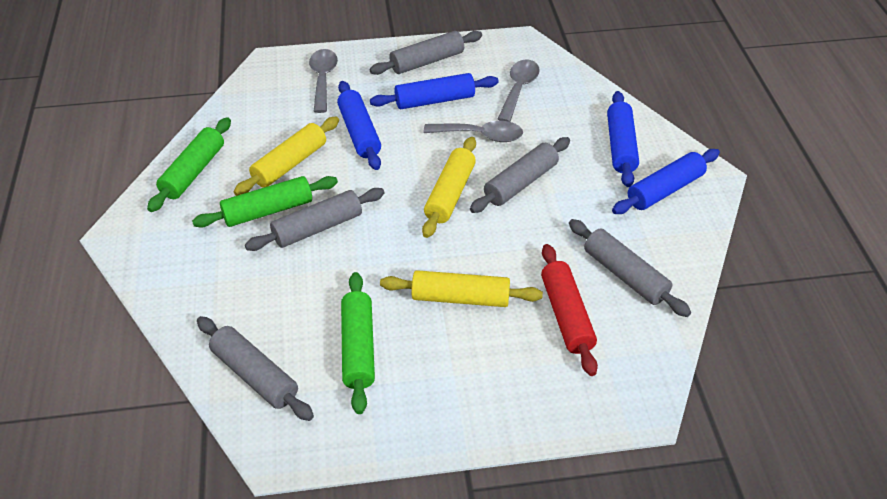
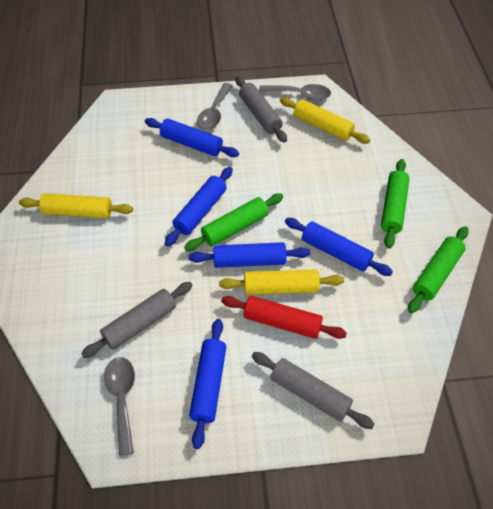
blue rolling pin: [337,81,381,170] [370,73,499,109] [607,91,639,187] [612,149,720,214] = 4 -> [145,118,239,157] [165,167,233,247] [189,242,310,268] [189,319,226,449] [285,218,393,276] = 5
grey rolling pin: [197,316,314,421] [245,188,385,251] [369,31,482,75] [470,137,570,213] [569,219,691,317] = 5 -> [81,282,193,358] [236,76,287,143] [252,352,375,429] = 3

